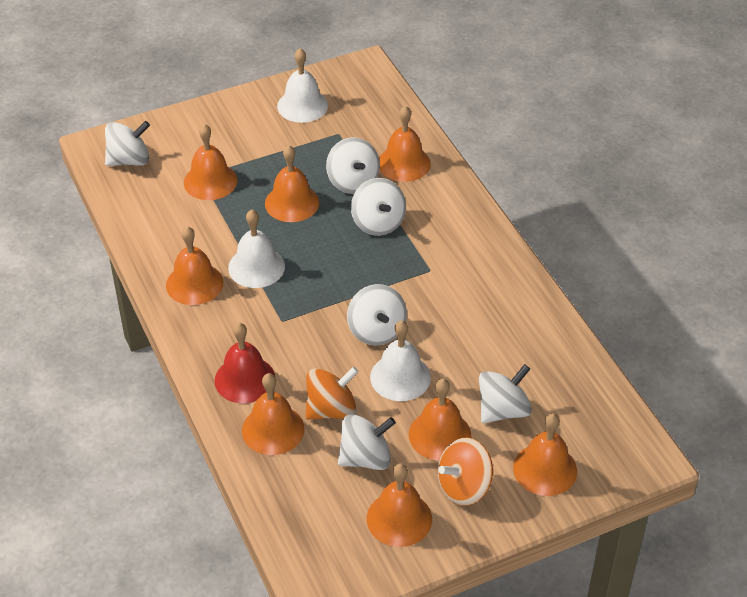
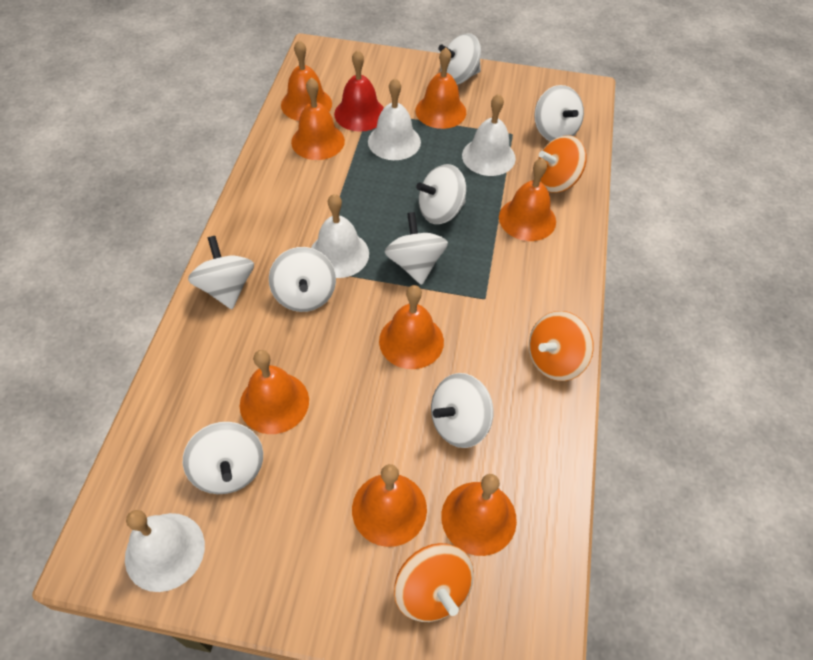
orange spinning top: [305,366,359,420] [438,438,493,506] = 2 -> [394,543,474,622] [529,311,594,381] [538,135,587,193] = 3
white bell: [228,210,285,288] [277,48,328,123] [370,320,431,401] = 3 -> [125,510,205,592] [311,194,369,278] [368,78,421,160] [462,94,516,176] = 4
white spinning top: [105,121,150,166] [326,137,380,194] [338,414,396,470] [347,284,407,346] [351,178,406,236] [479,364,532,423] = 6 -> [183,422,263,494] [188,236,254,309] [269,247,336,312] [385,212,448,285] [416,164,466,224] [431,373,494,448] [438,33,481,85] [534,85,584,141] = 8

